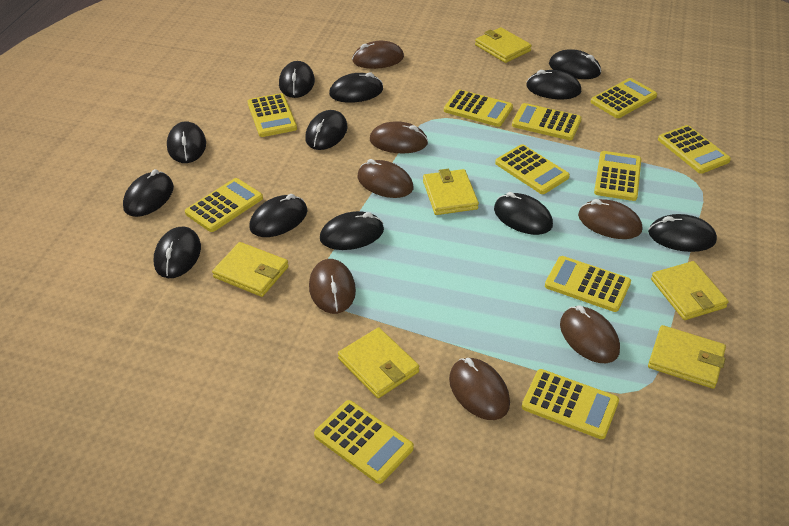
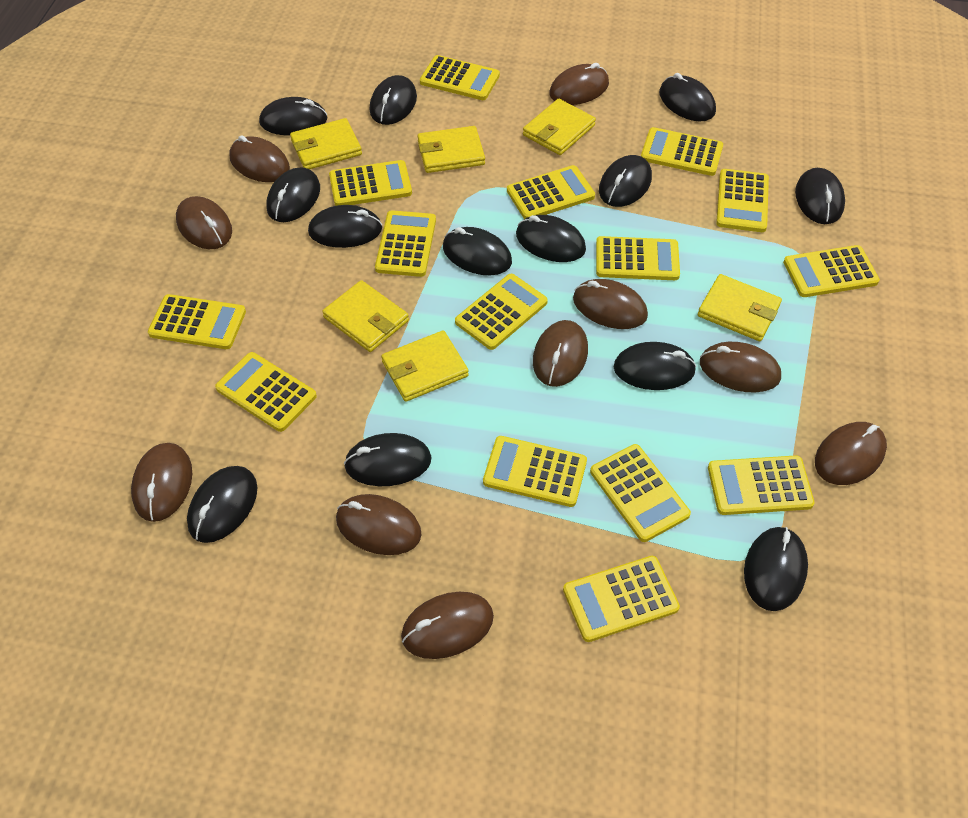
black mouse: [123,169,174,217] [154,227,201,278] [167,121,206,163] [249,194,307,237] [279,61,315,98] [305,110,348,150] [320,211,384,250] [329,72,383,103] [494,192,553,235] [526,70,581,99] [549,49,601,79] [648,214,717,252] = 12 -> [187,466,258,543] [259,97,327,135] [266,167,320,222] [308,205,382,248] [344,433,431,486] [370,75,417,125] [443,227,512,275] [516,215,586,262] [599,155,652,207] [614,342,696,390] [659,73,716,121] [744,527,808,611] [795,168,845,224] = 13
brown mouse: [309,259,356,314] [352,41,404,69] [357,159,413,198] [370,121,428,153] [449,358,510,420] [560,305,620,363] [578,199,642,239] = 7 -> [131,443,192,522] [176,196,232,249] [229,135,290,182] [336,494,422,555] [401,592,494,659] [533,320,588,387] [549,63,609,105] [573,279,648,329] [700,342,781,393] [815,422,887,485] = 10
yellow calculator: [185,178,263,232] [248,93,297,137] [314,400,414,484] [444,90,513,127] [495,144,570,194] [512,103,582,140] [522,369,619,439] [545,256,631,312] [591,78,657,118] [594,151,641,201] [658,125,731,174] = 11 -> [148,294,246,349] [215,352,317,432] [329,160,412,206] [375,210,436,277] [420,55,500,100] [455,274,548,350] [483,436,587,507] [507,165,595,219] [563,556,680,642] [590,444,691,542] [596,236,680,280] [641,127,723,176] [708,455,815,515] [716,169,769,232] [783,245,880,297] = 15

